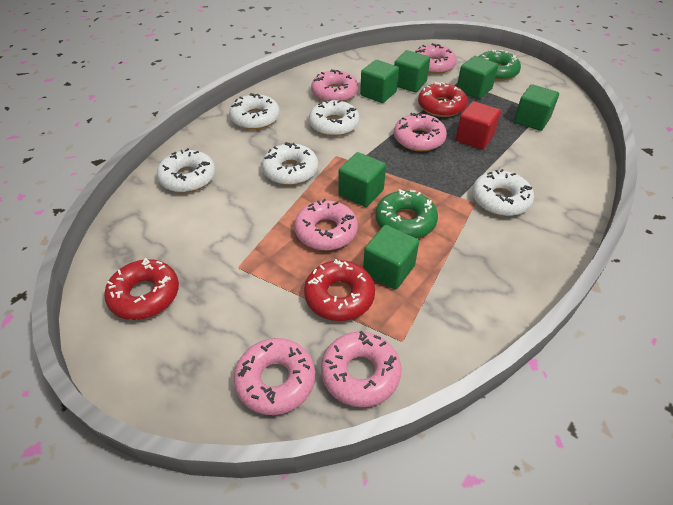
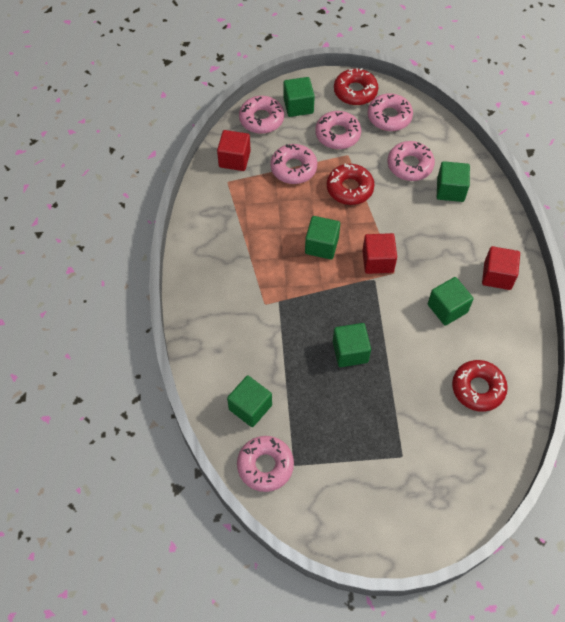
green donut: [375,189,438,238] [478,49,521,81] = 2 -> none = 0
red cube: [456,101,501,150] = 1 -> [217,130,251,171] [362,233,397,274] [482,246,520,290] = 3
white donut: [157,148,215,193] [229,93,280,130] [262,142,318,185] [309,99,360,136] [472,169,534,216] = 5 -> none = 0

